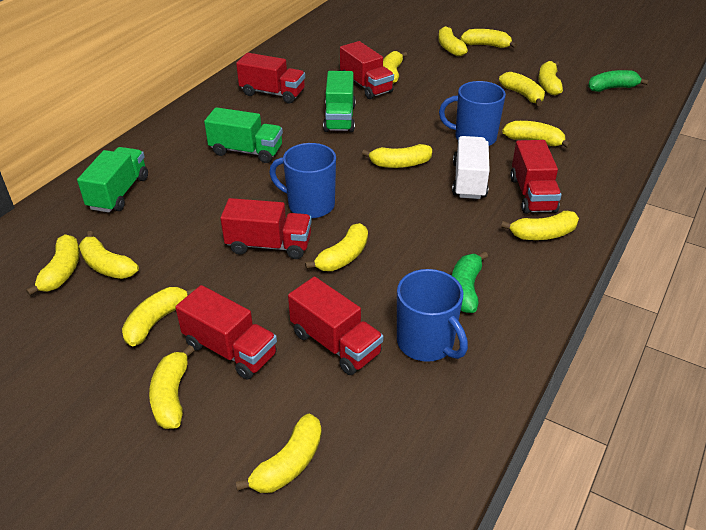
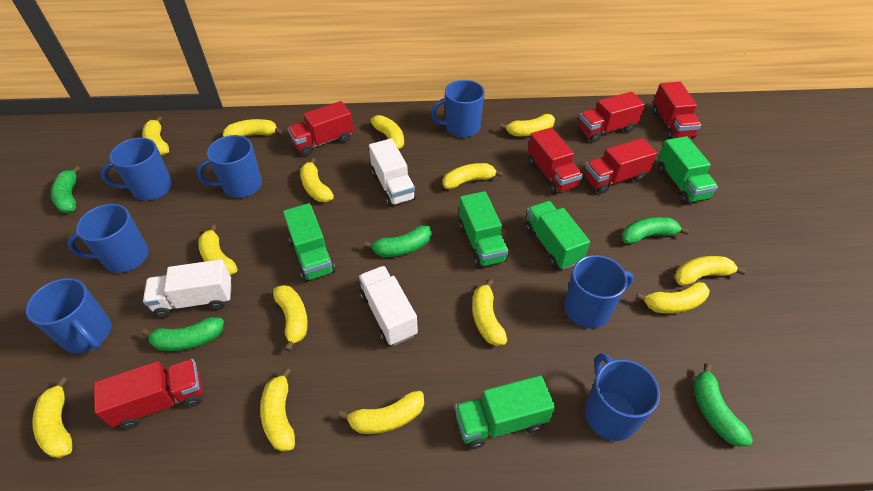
blue mug: [269,143,336,218] [397,269,468,362] [439,81,506,146] = 3 -> [26,278,111,353] [67,204,149,273] [101,138,172,201] [197,135,262,198] [431,80,485,138] [564,255,634,328] [585,353,660,441] = 7
green banana: [452,251,488,313] [588,70,648,92] = 2 -> [51,166,80,213] [142,317,224,351] [364,225,432,257] [622,217,689,244] [693,363,753,447] = 5
green truck: [77,147,148,213] [204,107,283,163] [323,71,356,132] = 3 -> [283,203,336,282] [455,375,555,449] [459,191,509,268] [524,201,590,270] [657,136,718,204] = 5
white truck: [452,136,490,199] = 1 -> [143,259,232,318] [358,266,418,346] [369,138,416,207] = 3

